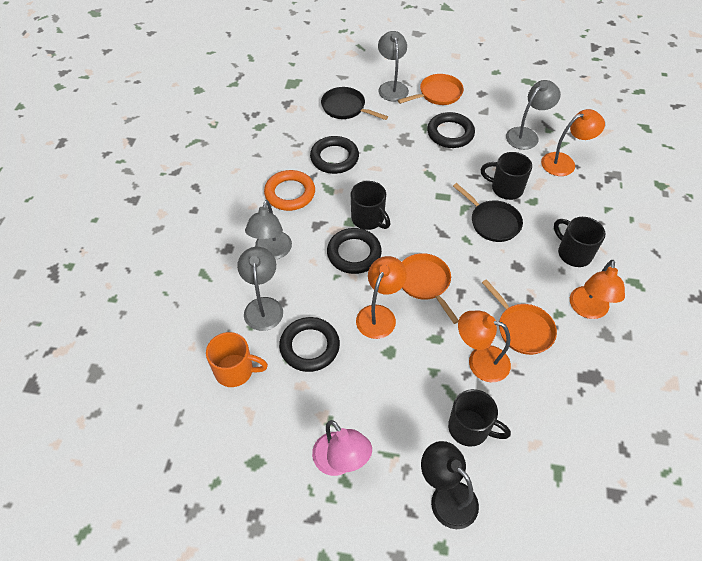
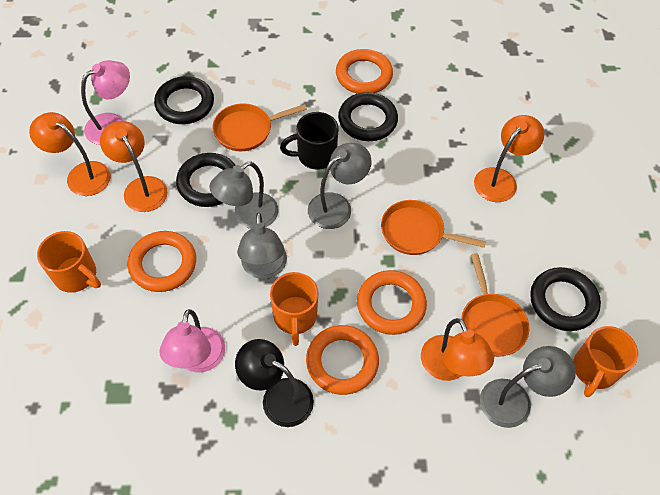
black mug: [351,181,390,230] [448,389,511,447] [481,152,532,200] [554,217,605,267] = 4 -> [280,112,339,170] = 1
black pan: [321,87,388,120] [453,183,523,242] = 2 -> none = 0
orange mug: [206,332,268,387] = 1 -> [37,231,101,293] [270,272,318,346] [573,326,638,397] = 3
orange ring: [264,170,315,211] = 1 -> [128,231,196,292] [306,325,379,395] [336,49,393,94] [357,270,427,335] = 4
pink lamp: [312,420,372,476] = 1 -> [81,60,130,145] [159,309,225,373] = 2

